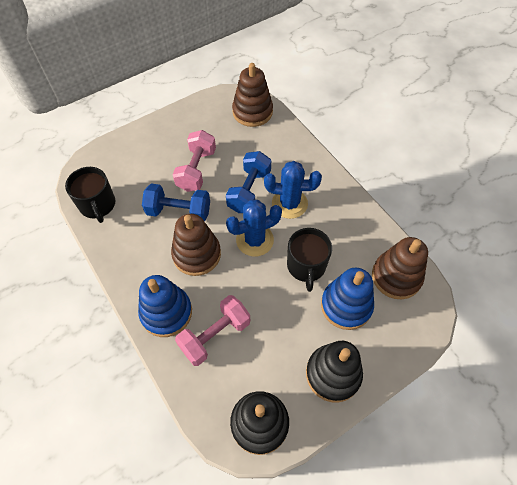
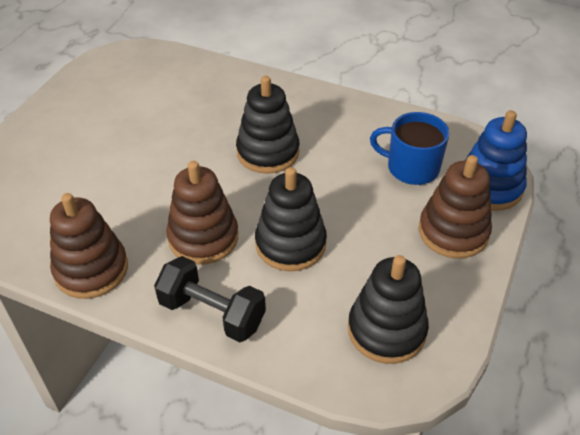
black dumbbell: none = 0 -> [154,256,266,342] = 1
black mug: [65,167,115,223] [287,228,332,292] = 2 -> none = 0
black stacking toy: [230,391,289,455] [306,341,363,402] = 2 -> [236,76,300,174] [255,167,327,271] [348,255,429,364] = 3
blue cactus: [226,200,282,257] [264,161,322,219] = 2 -> none = 0
blue dumbbell: [142,184,210,222] [226,151,271,213] = 2 -> none = 0
blue mug: none = 0 -> [370,112,449,185] = 1
blue stacking toy: [138,275,192,337] [321,268,374,330] = 2 -> [465,110,527,211] = 1
pink dumbbell: [172,130,216,192] [175,295,250,366] = 2 -> none = 0

